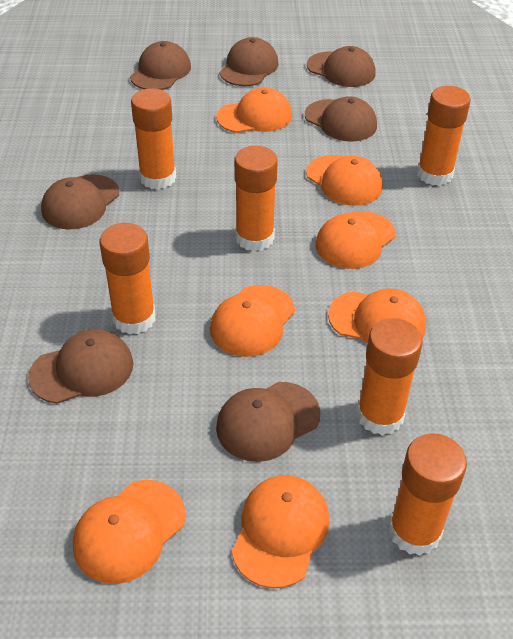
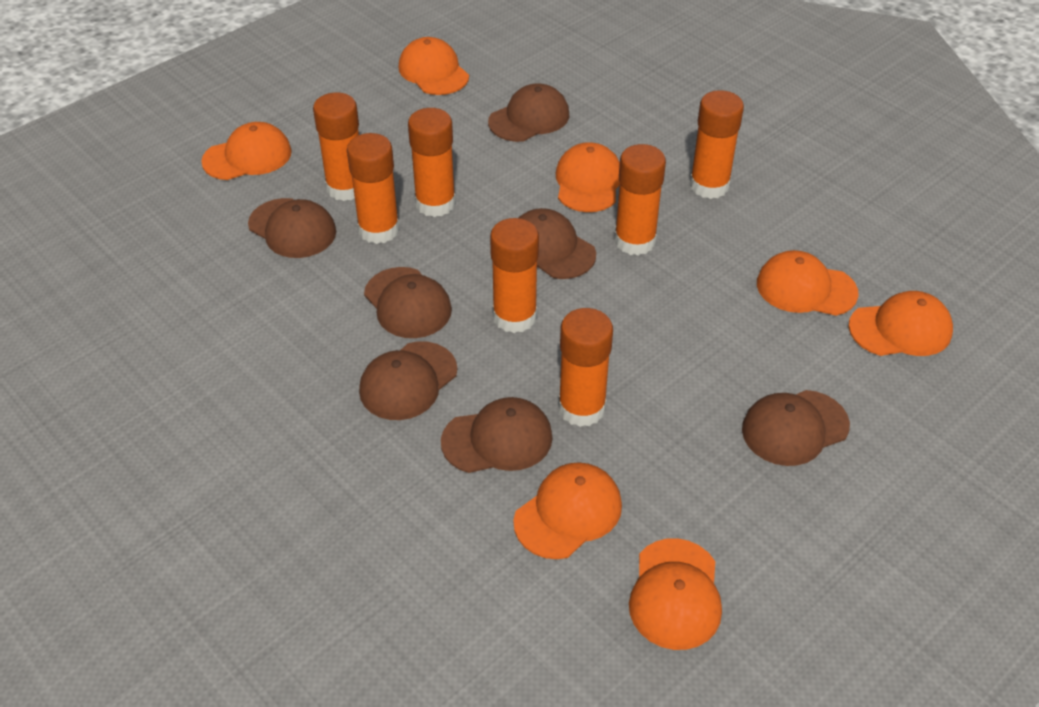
orange glue stick: [100,223,156,335] [131,88,176,190] [234,146,278,252] [357,318,422,435] [389,433,467,556] [417,86,471,186] = 6 -> [313,93,359,201] [347,133,400,244] [408,108,456,217] [490,218,539,333] [558,308,613,427] [614,144,666,256] [690,90,744,199] = 7

